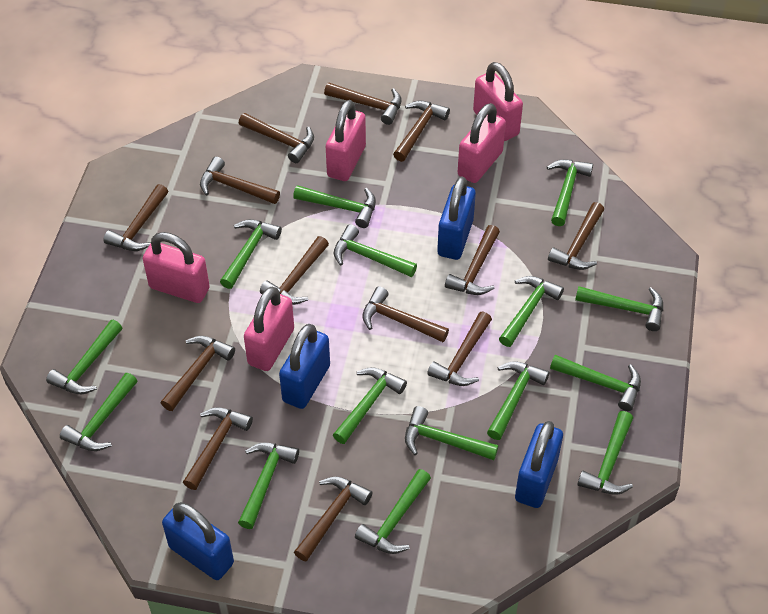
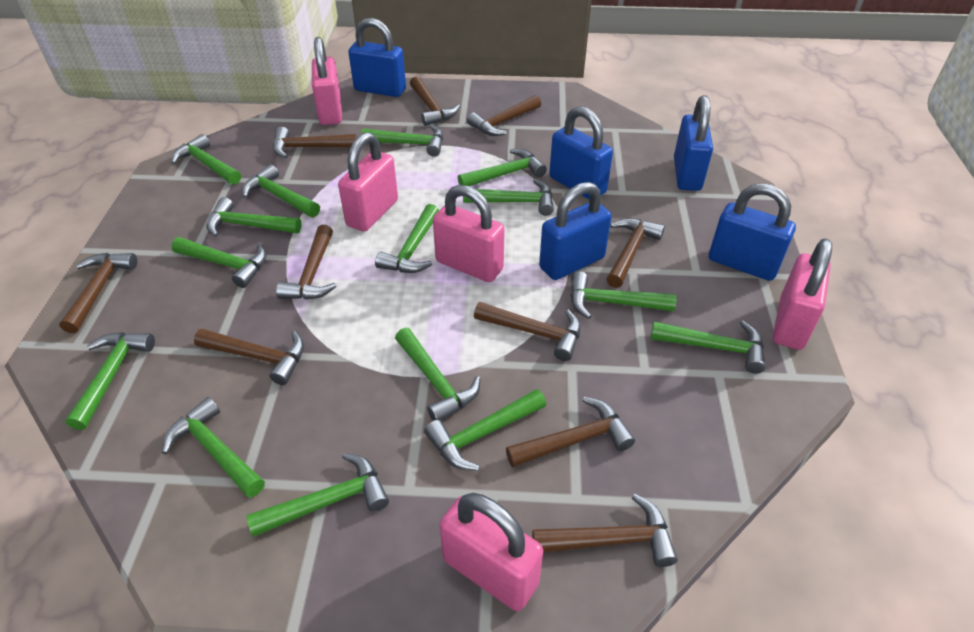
blue padlock: [162,502,234,580] [279,324,330,409] [437,176,476,260] [515,421,563,508] = 4 -> [348,18,406,97] [539,182,612,280] [549,106,613,200] [674,95,713,191] [709,183,796,281] = 5
brown hammer: [103,184,168,251] [161,336,235,411] [183,407,253,490] [200,157,280,204] [239,113,314,163] [260,236,329,305] [294,477,373,562] [324,83,402,125] [362,286,449,342] [393,101,450,162] [427,312,492,386] [445,225,500,295] [548,202,604,270] = 13 -> [59,253,137,333] [194,329,304,385] [273,127,356,158] [276,225,337,300] [410,76,460,126] [467,95,541,136] [474,302,581,361] [506,397,635,468] [532,494,678,567] [606,218,665,288] = 10

